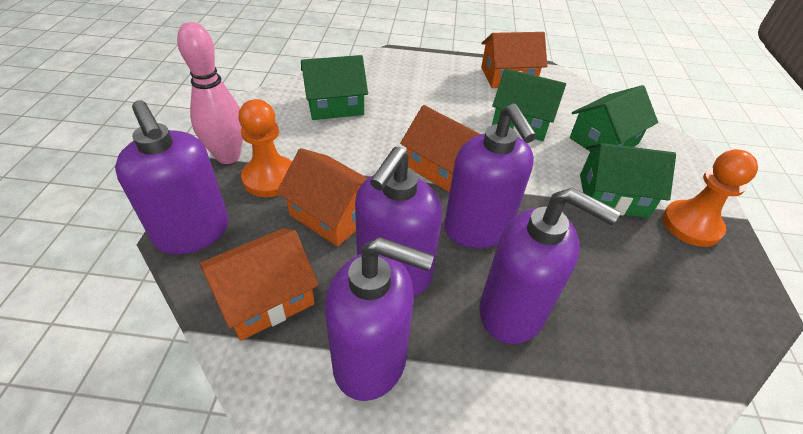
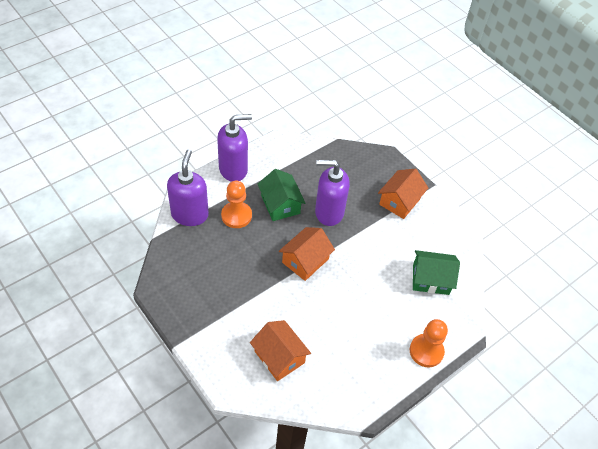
green house: [301,55,368,120] [492,68,566,141] [570,85,658,151] [580,143,676,218] = 4 -> [258,169,306,221] [413,250,460,295] = 2
orange house: [199,229,319,341] [277,148,368,247] [400,105,481,192] [481,32,547,88] = 4 -> [250,320,311,381] [279,227,335,281] [378,169,428,219] = 3
pink bowling pin: [177,22,243,164] = 1 -> none = 0
purple soap dispenser: [115,100,229,255] [325,237,434,401] [355,147,442,296] [444,104,537,248] [479,187,620,344] = 5 -> [167,149,209,226] [217,114,252,182] [315,160,350,226] = 3

